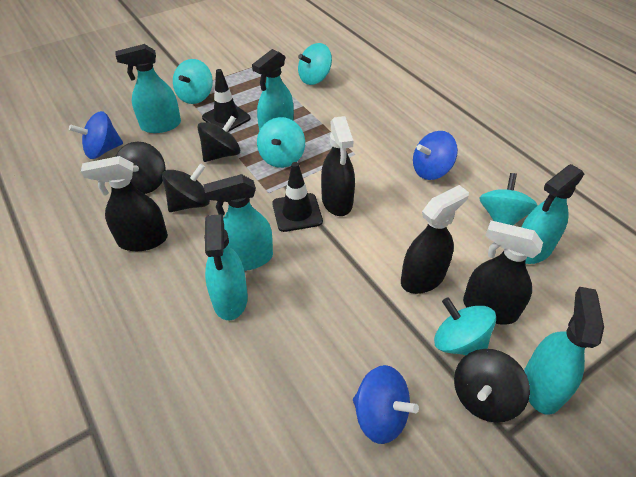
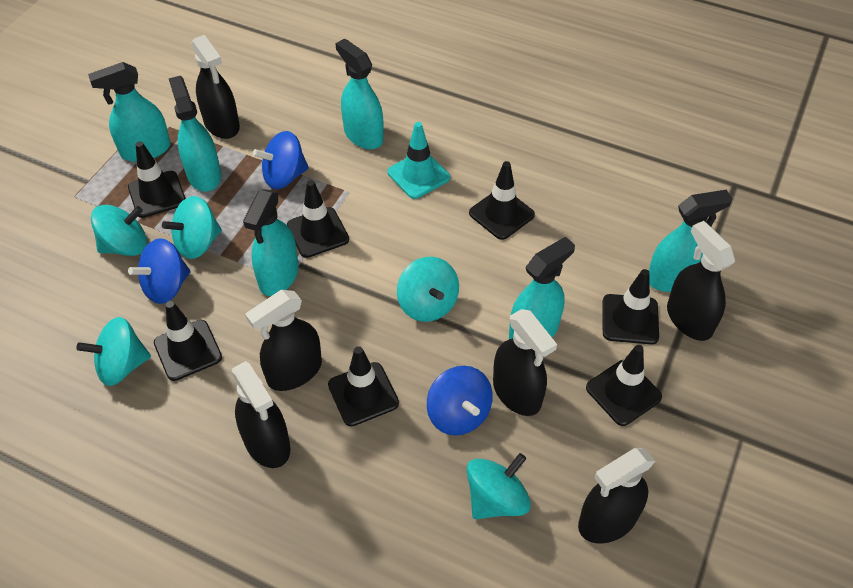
black spinning top: [115,142,166,194] [162,163,210,212] [197,115,240,162] [454,349,530,423] = 4 -> none = 0
black spray bottle: [81,156,168,251] [321,116,355,216] [401,185,469,294] [463,221,543,325] = 4 -> [191,35,240,139] [232,361,291,468] [245,290,322,391] [493,309,557,416] [578,448,655,544] [667,221,735,341] = 6
black traffic cone: [202,69,251,132] [272,162,323,232] = 2 -> [128,141,186,218] [154,301,222,381] [287,180,349,258] [328,346,399,426] [469,161,535,240] [586,345,662,426] [603,269,659,344] = 7
turquoise traffic cone: none = 0 -> [387,122,450,199] = 1

